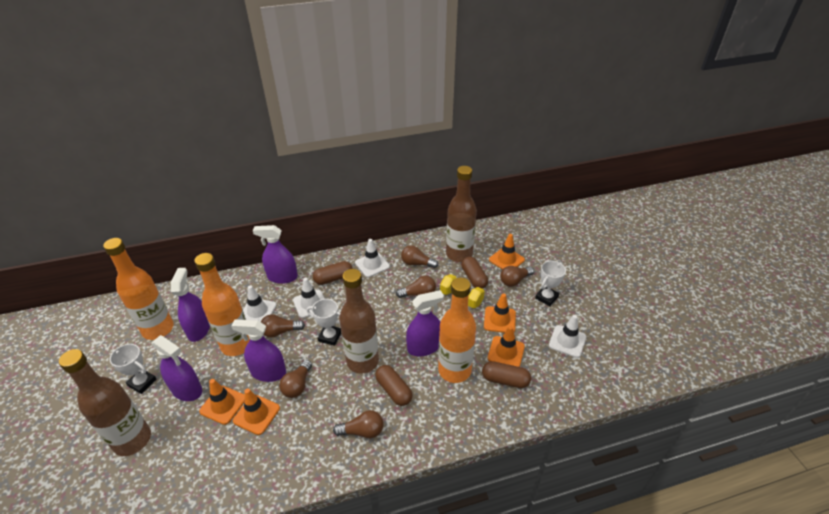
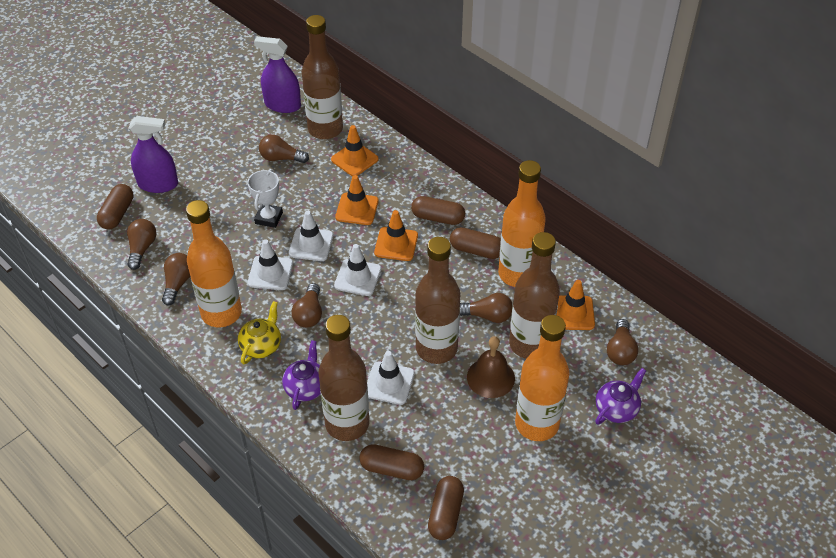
brown bell: none = 0 -> [467,336,515,398] = 1
brown bottle: [59,349,151,456] [339,269,379,374] [446,166,477,262] = 3 -> [302,15,343,139] [318,315,369,441] [415,237,460,364] [509,232,560,359] = 4
brown capsule: [313,261,353,285] [375,365,413,406] [461,257,488,289] [482,361,531,388] = 4 -> [97,184,133,229] [359,444,424,480] [411,196,465,225] [428,476,464,540] [450,227,501,259] = 5
orange traffic cone: [199,379,244,425] [233,389,280,435] [484,293,516,333] [488,326,525,367] [489,234,525,270] = 5 -> [331,125,379,176] [335,175,379,225] [374,210,418,261] [557,280,595,330] = 4
purple spray bottle: [152,335,202,401] [171,268,210,342] [231,319,286,382] [253,225,298,284] [406,290,444,356] = 5 -> [129,116,178,193] [254,36,301,113] = 2
purple teapot: none = 0 -> [282,340,321,410] [596,368,646,424] = 2
white trophy: [110,344,157,394] [306,299,341,346] [535,261,566,306] = 3 -> [248,169,283,228] = 1
yellow dumbbell: [440,274,485,308] = 1 -> none = 0
yellow teapot: none = 0 -> [238,301,281,365] = 1

